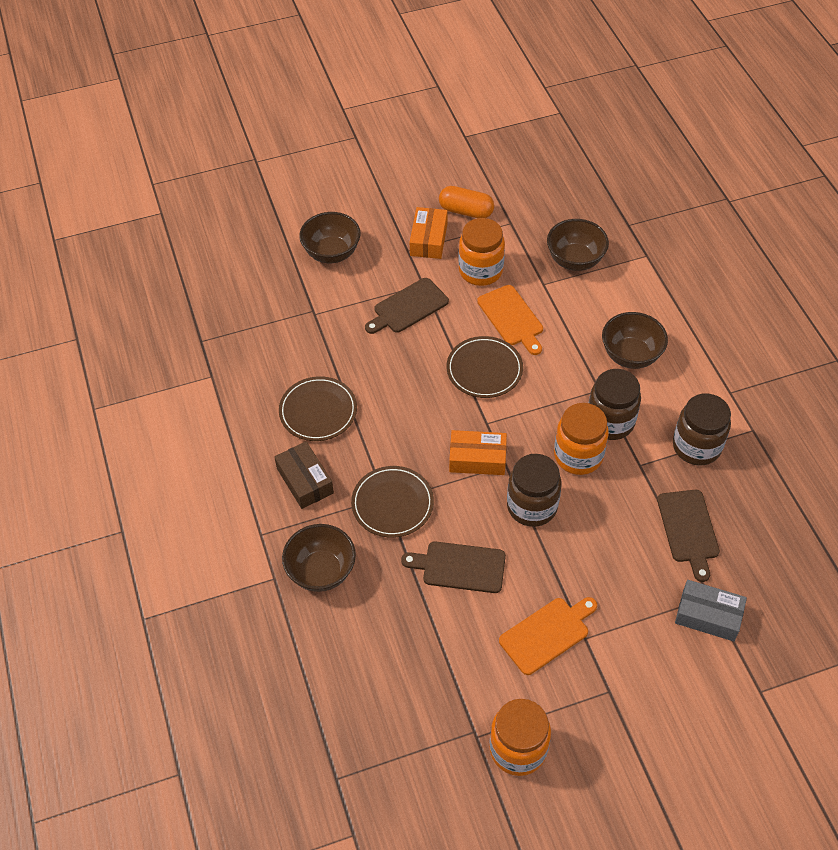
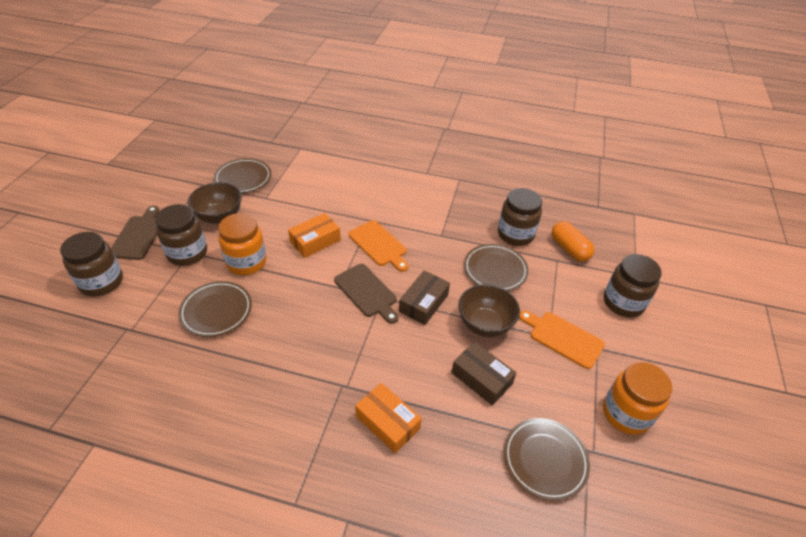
brown bowl: [282,524,356,592] [299,212,361,263] [547,219,609,271] [602,312,668,369] = 4 -> [188,182,242,224] [458,284,520,337] = 2
brown box: [274,441,334,509] = 1 -> [399,270,450,325] [451,342,516,405] = 2
brown cutting board: [365,278,449,334] [401,541,506,593] [657,490,720,582] = 3 -> [111,206,159,260] [334,264,398,324] = 2
brown jar: [507,454,562,527] [589,369,641,440] [673,393,731,465] = 3 -> [60,232,123,296] [155,204,207,266] [498,188,542,246] [604,254,662,317] = 4
brown plate: [279,376,357,441] [351,466,434,538] [447,336,523,398] = 3 -> [178,281,252,337] [214,158,271,193] [464,244,529,291] [504,418,590,501] = 4
grey box: [675,580,747,641] = 1 -> none = 0
orange jar: [458,218,505,286] [490,699,551,776] [554,403,609,475] = 3 -> [218,213,267,275] [603,362,672,435] = 2

